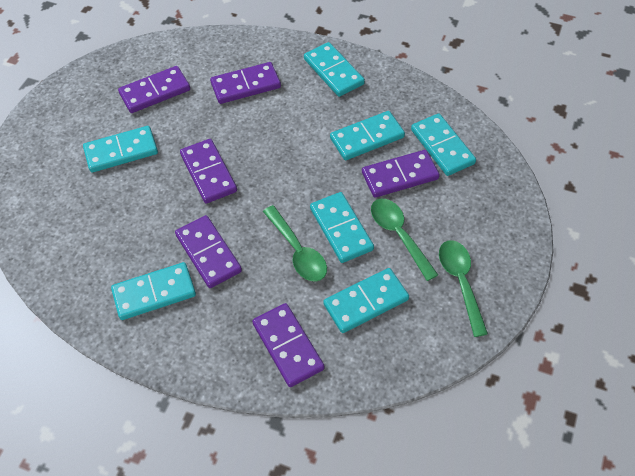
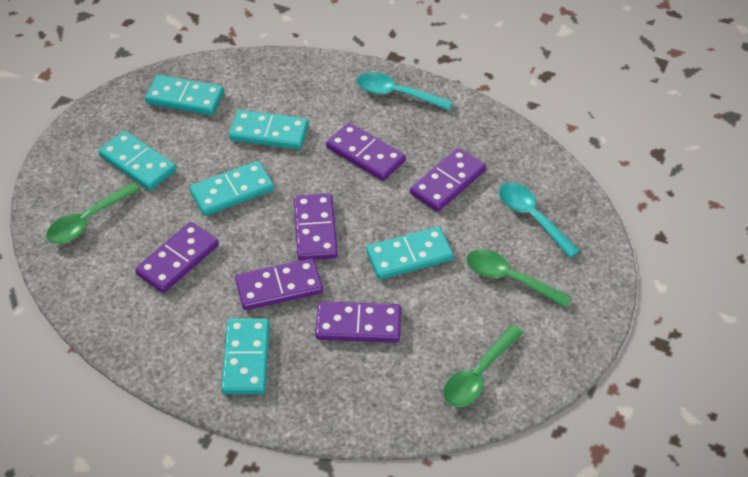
turquoise domino: [83,126,158,173] [111,262,196,320] [304,42,365,97] [310,192,374,263] [323,268,409,333] [330,111,405,160] [411,113,476,176] = 7 -> [98,131,176,191] [145,75,224,115] [190,161,274,216] [221,318,270,394] [229,110,309,150] [366,227,454,280] = 6
turquoise spoon: none = 0 -> [357,72,453,110] [499,182,580,258] = 2

